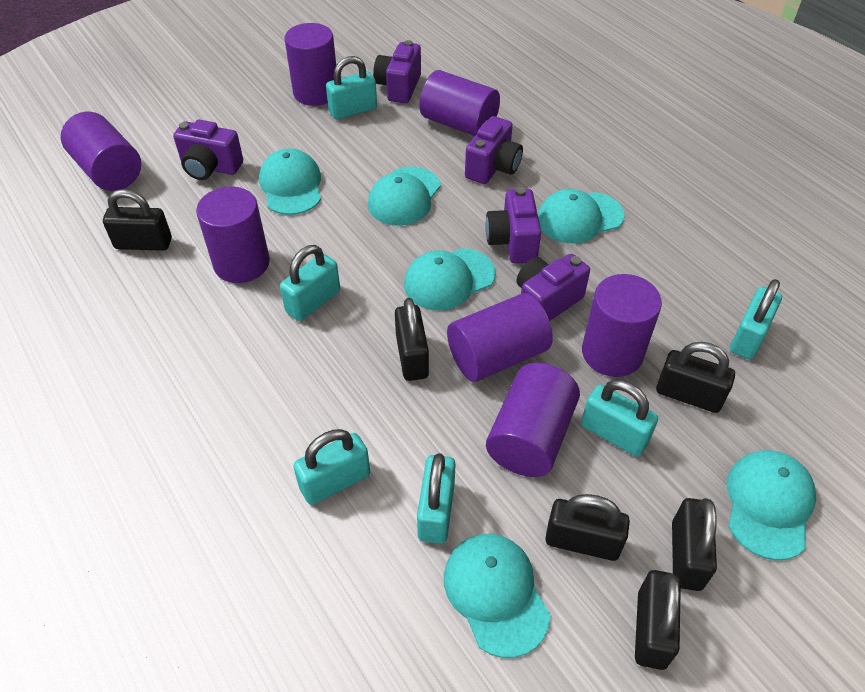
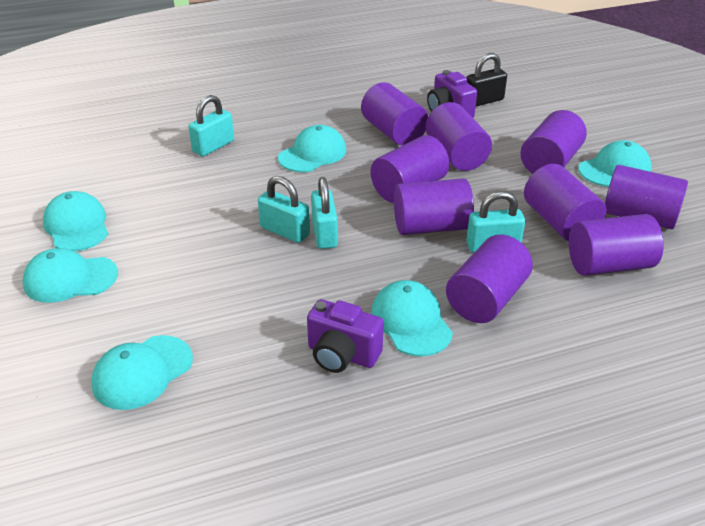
black padlock: [103,189,172,251] [395,298,429,381] [545,494,630,561] [635,570,681,670] [656,342,735,413] [672,498,717,591] = 6 -> [466,53,507,106] = 1
purple camera: [173,120,243,180] [373,40,421,103] [465,116,523,184] [485,187,541,263] [517,254,590,321] = 5 -> [307,299,384,373] [427,70,477,118] = 2
purple cylinder: [61,112,141,191] [196,187,270,283] [284,23,336,106] [419,70,500,136] [447,293,553,382] [486,363,580,477] [582,274,662,377] = 7 -> [361,82,428,146] [371,135,449,203] [394,178,474,235] [426,102,492,171] [446,235,533,323] [521,110,587,174] [524,164,606,241] [569,214,664,276] [605,165,688,229] = 9
turquoise padlock: [280,245,340,321] [293,429,370,505] [326,56,377,120] [417,453,455,544] [581,380,658,457] [730,279,782,360] = 6 -> [189,95,234,156] [258,176,310,243] [311,177,338,249] [466,191,525,253] = 4

